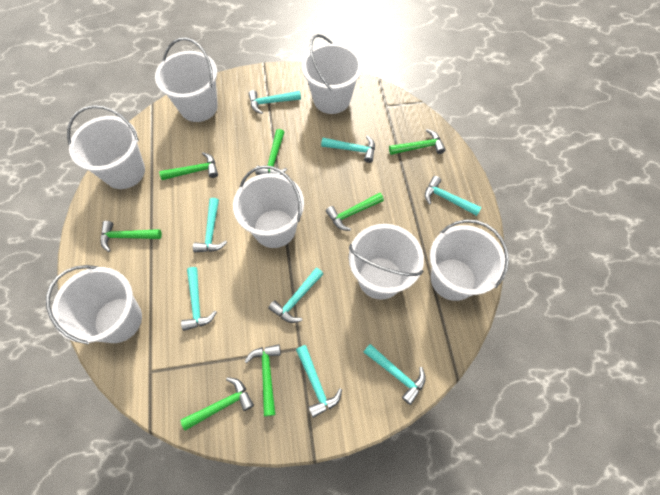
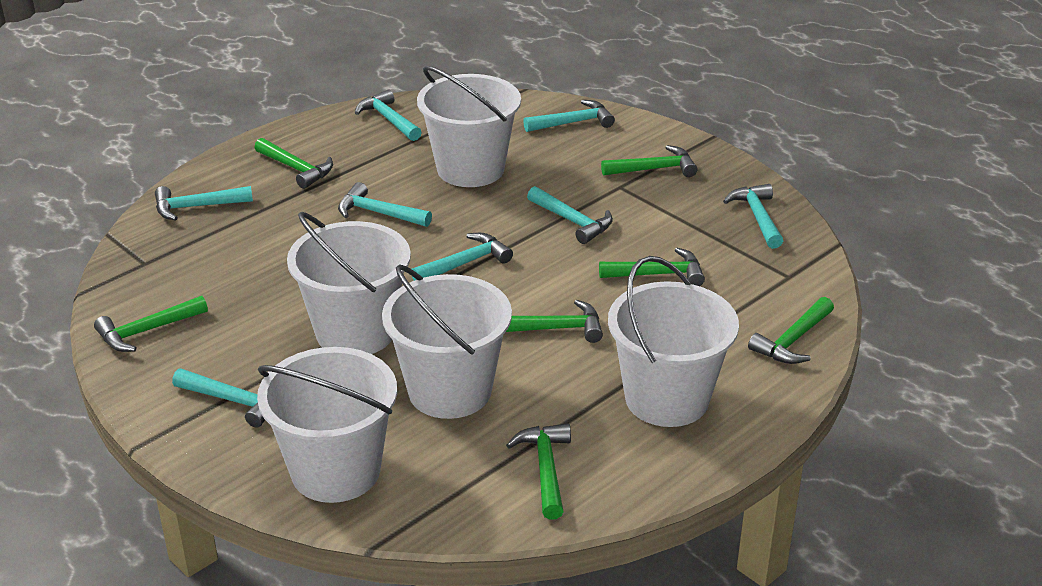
white bucket: [46,265,142,344] [67,105,145,189] [155,37,218,122] [233,165,304,248] [302,34,363,114] [349,224,424,300] [430,219,509,301] = 7 -> [257,347,397,503] [287,212,411,354] [382,264,512,419] [417,66,521,187] [608,256,739,427] = 5

